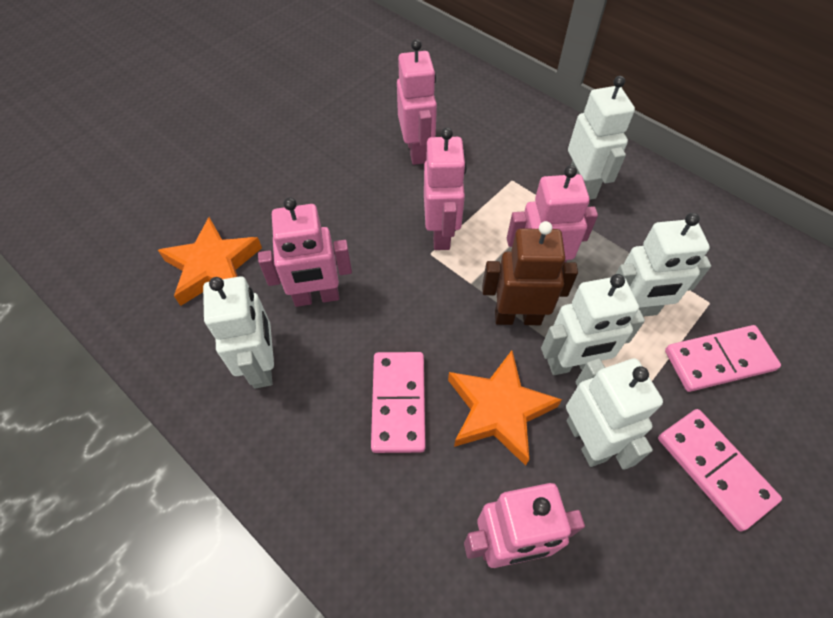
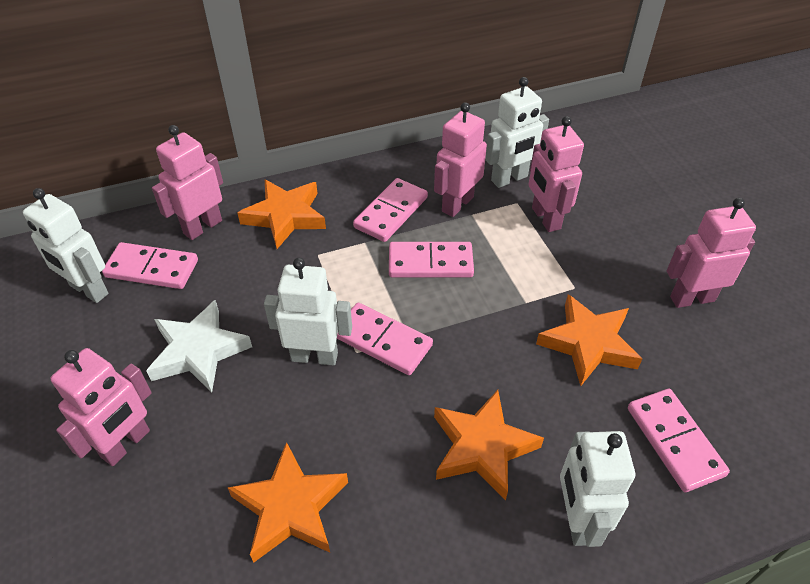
brown robot: [482,221,578,325] = 1 -> none = 0
orange star: [158,217,262,306] [448,350,562,466] = 2 -> [228,442,348,563] [237,180,326,249] [434,390,544,501] [536,294,642,386] = 4
pink domino: [371,352,426,453] [658,409,782,532] [665,325,781,392] = 3 -> [102,242,198,289] [337,303,433,375] [353,178,428,242] [389,242,474,277] [628,389,730,492] = 5
white robot: [203,276,274,389] [541,274,645,375] [566,358,663,470] [568,76,635,200] [616,213,711,317] = 5 -> [23,188,109,303] [264,258,352,365] [485,77,549,188] [560,431,635,547] = 4
white star: none = 0 -> [146,300,252,393] = 1

